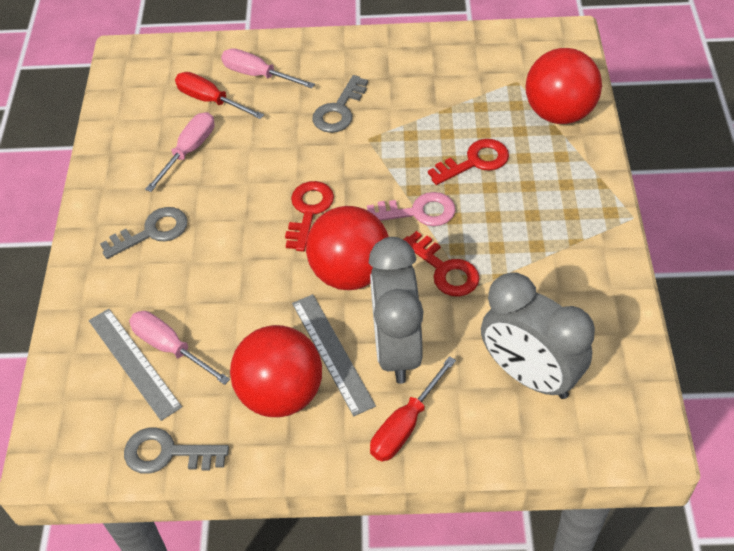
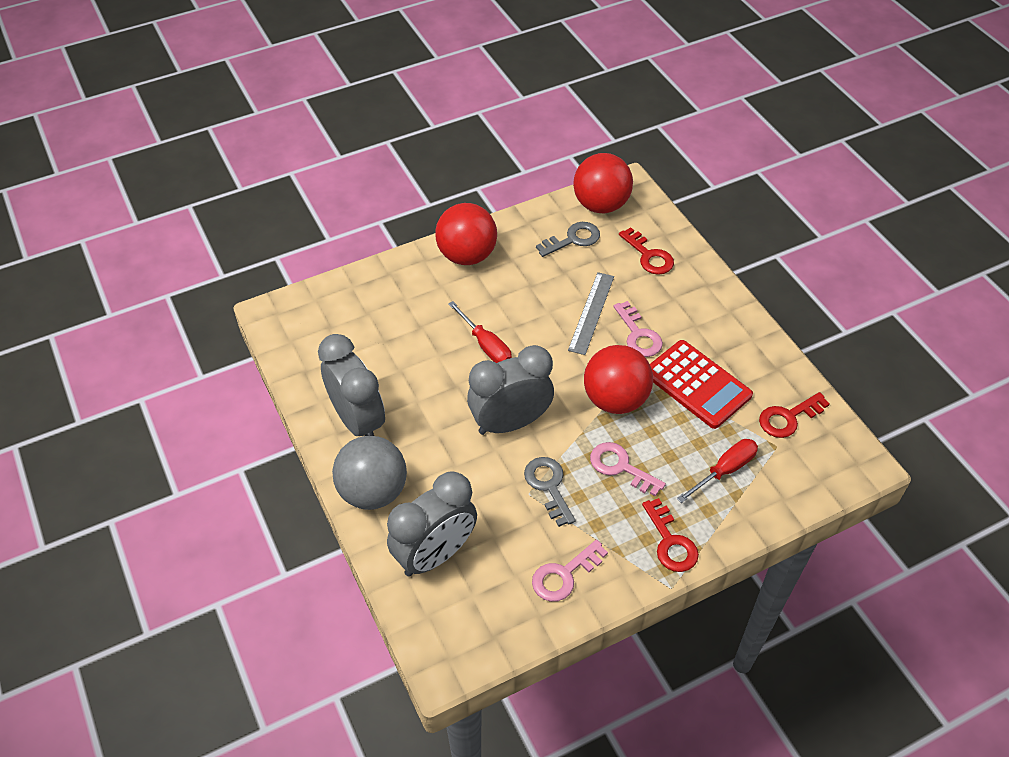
grey ball: none = 0 -> [332,436,407,510] = 1
grey clock: [369,237,424,384] [481,272,595,399] = 2 -> [318,334,385,436] [387,471,477,577] [467,345,554,435] = 3
grey key: [100,207,188,259] [124,428,229,474] [312,75,368,133] = 3 -> [524,457,576,527] [536,222,600,257] = 2
grey ruler: [89,309,182,421] [292,294,376,416] = 2 -> [568,272,614,355] = 1
pink key: [367,192,455,226] = 1 -> [532,539,608,602] [590,442,666,497] [613,301,663,357] = 3
pink screwdriver: [129,311,230,385] [145,112,214,192] [221,48,315,88] = 3 -> none = 0
red calculator: none = 0 -> [650,340,753,429] = 1

